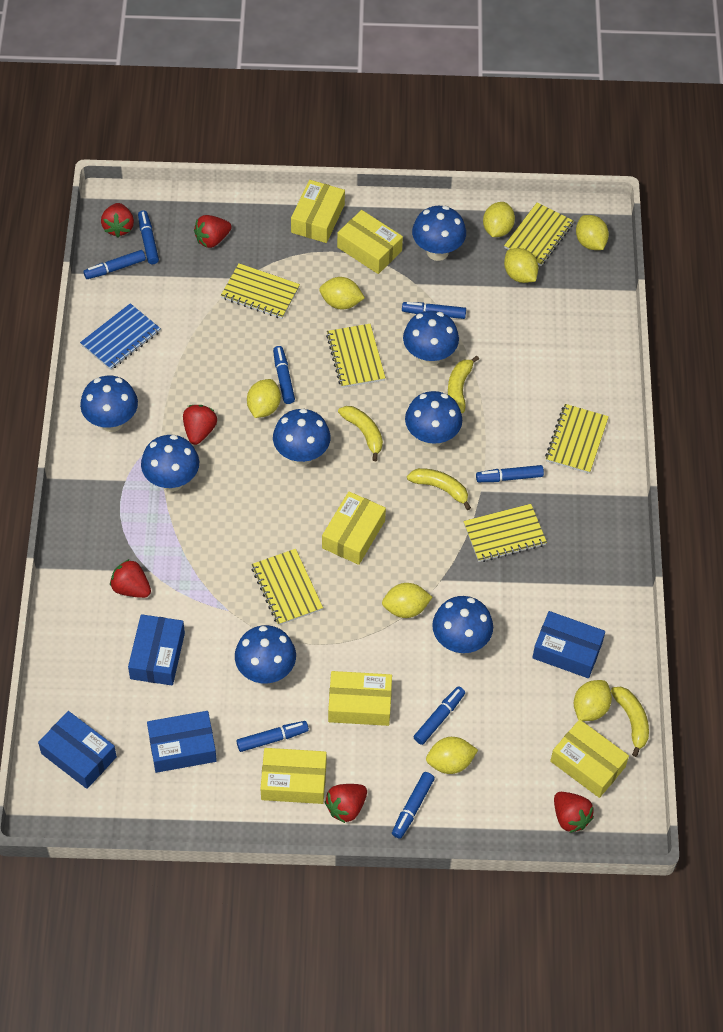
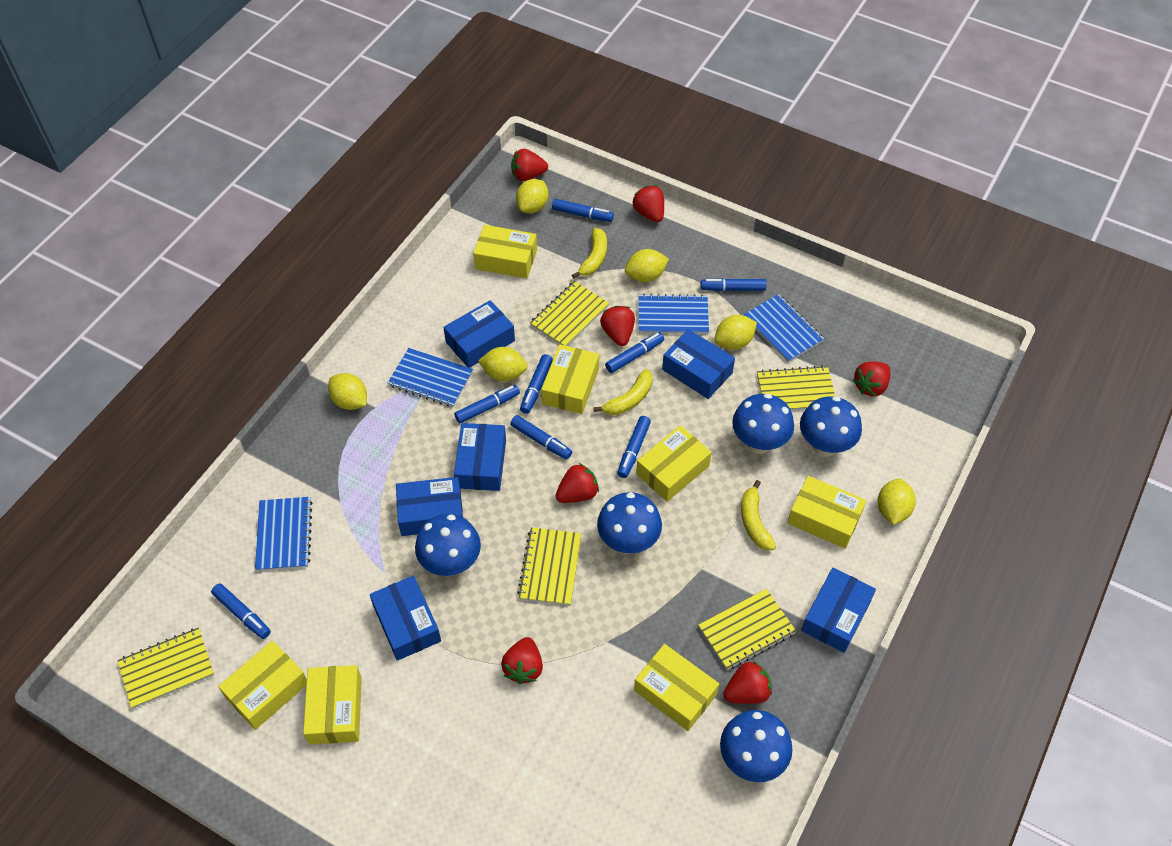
blue box: [38,711,117,789] [128,614,185,685] [147,711,217,773] [532,611,605,678] = 4 -> [370,575,441,661] [396,477,463,536] [443,300,515,368] [454,423,506,491] [662,329,735,399] [801,568,876,653] = 6
blue mushroom: [80,376,138,432] [141,435,199,492] [235,625,296,683] [273,408,331,466] [403,311,459,367] [405,391,462,448] [412,206,466,261] [432,596,493,654] = 8 -> [415,514,481,576] [597,492,662,554] [720,710,793,782] [732,394,794,454] [800,396,862,457] = 5
blue notebook: [80,303,161,370] = 1 -> [255,497,312,571] [388,348,473,407] [638,294,709,334] [744,294,824,362] = 4
red strawberry: [101,203,134,237] [110,559,151,598] [183,405,217,445] [194,215,231,248] [325,784,367,823] [554,792,594,833] = 6 -> [501,637,543,684] [511,149,548,181] [556,463,599,503] [600,306,635,346] [633,186,664,222] [723,661,772,704] [853,361,890,397] = 7
yellow banana: [338,406,383,461] [407,468,471,510] [448,356,479,413] [611,687,649,757] = 4 -> [572,228,607,278] [593,369,652,415] [741,480,776,550] = 3
yellow box: [260,748,327,804] [291,180,345,243] [322,492,386,565] [328,671,392,726] [337,210,403,274] [550,719,629,798] = 6 -> [218,641,307,730] [303,665,362,744] [473,225,537,279] [541,344,599,414] [634,644,719,731] [636,426,712,502] [787,476,866,549] = 7
yellow lemon: [247,379,281,418] [319,277,365,309] [382,583,432,618] [426,737,478,774] [483,202,515,237] [504,248,538,283] [574,680,612,721] [576,215,609,250] = 8 -> [328,373,367,410] [478,347,528,381] [516,179,548,213] [625,249,669,282] [715,315,757,350] [877,478,916,525] = 6
yellow notebook: [221,263,300,319] [251,549,323,626] [326,324,386,388] [463,504,547,562] [504,203,574,266] [545,404,609,474] = 6 -> [117,627,214,709] [517,527,581,606] [530,281,609,346] [698,589,796,670] [757,365,835,411] = 5

